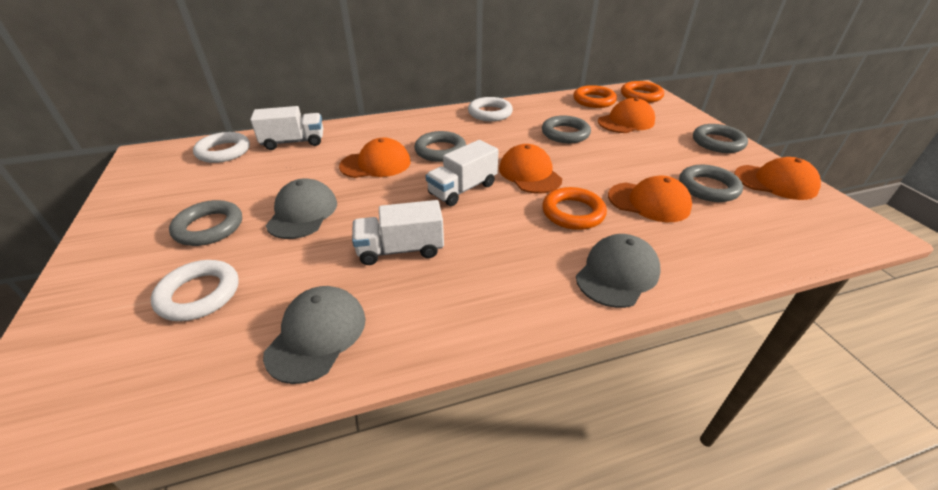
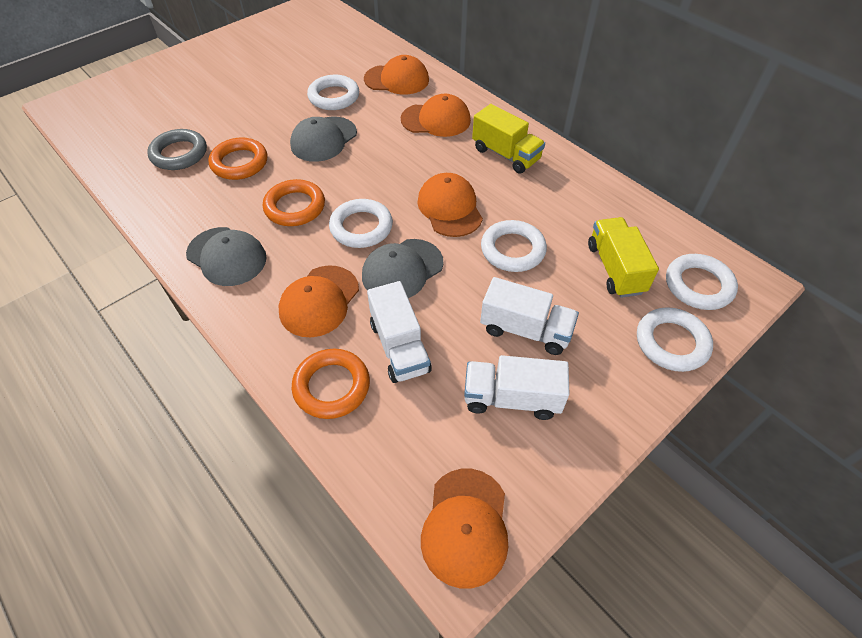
grey ring: [169,200,242,246] [414,131,466,162] [542,115,591,143] [679,165,743,202] [693,124,748,153] = 5 -> [147,129,207,170] = 1
white ring: [151,260,239,321] [193,132,250,163] [468,97,513,121] = 3 -> [307,75,359,110] [329,199,393,248] [481,220,547,272] [637,307,713,372] [666,254,738,310] = 5
yellow truck: none = 0 -> [472,104,545,174] [588,217,659,298] = 2

